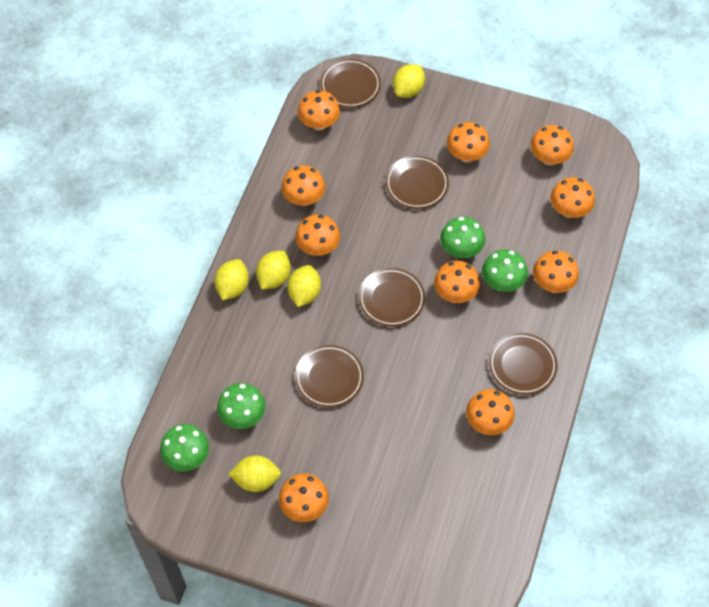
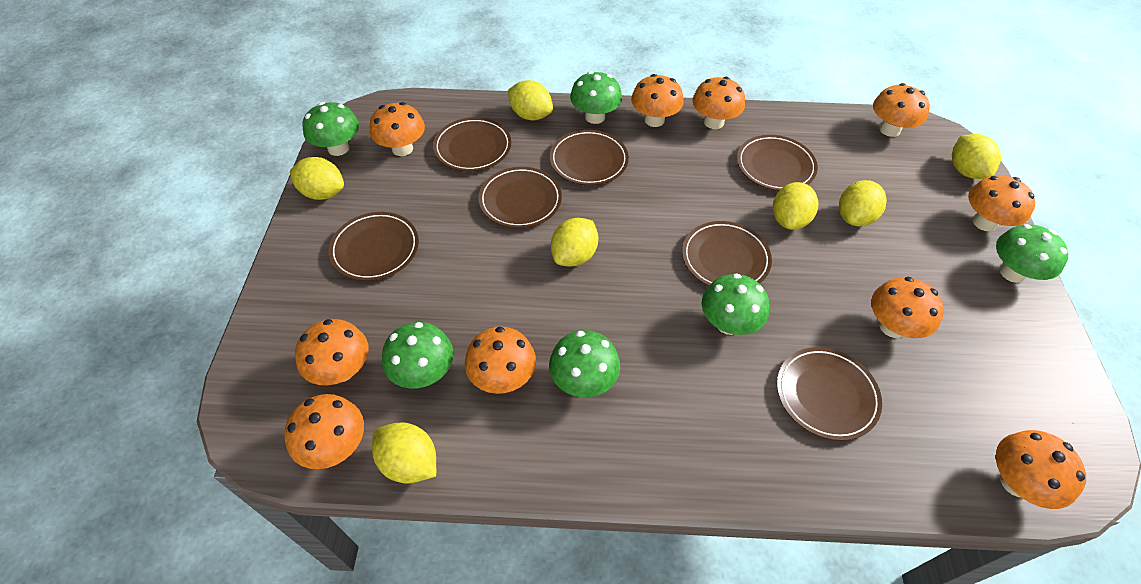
brown plate: [295,345,364,408] [320,59,381,108] [358,268,425,327] [385,156,449,209] [489,333,558,395] = 5 -> [329,212,419,281] [433,117,511,171] [478,167,562,228] [550,130,629,185] [682,221,772,286] [737,135,818,191] [777,347,882,441] = 7
green mushroom: [160,424,209,471] [217,383,265,429] [440,217,485,258] [482,249,528,292] = 4 -> [302,102,359,156] [382,322,454,389] [549,330,620,398] [570,71,622,124] [702,273,769,335] [996,224,1068,283] = 6
yellow lemon: [214,259,249,300] [228,455,281,492] [256,251,291,289] [287,265,321,307] [393,64,425,98] = 5 -> [290,157,344,200] [372,422,436,484] [508,80,553,120] [551,218,598,267] [773,182,818,230] [839,180,887,226] [952,134,1001,179] = 7

